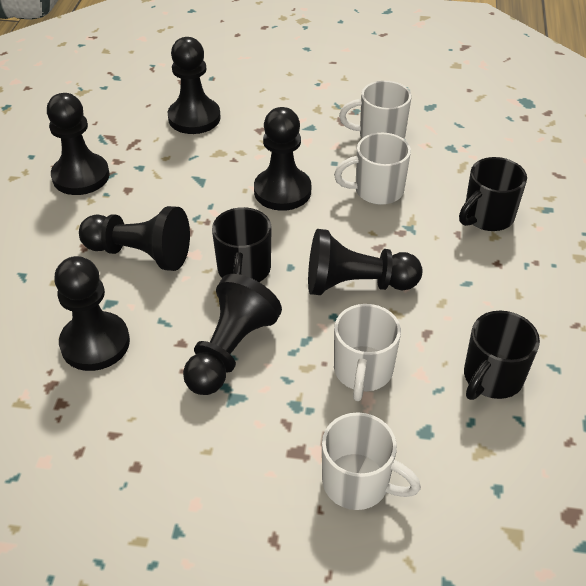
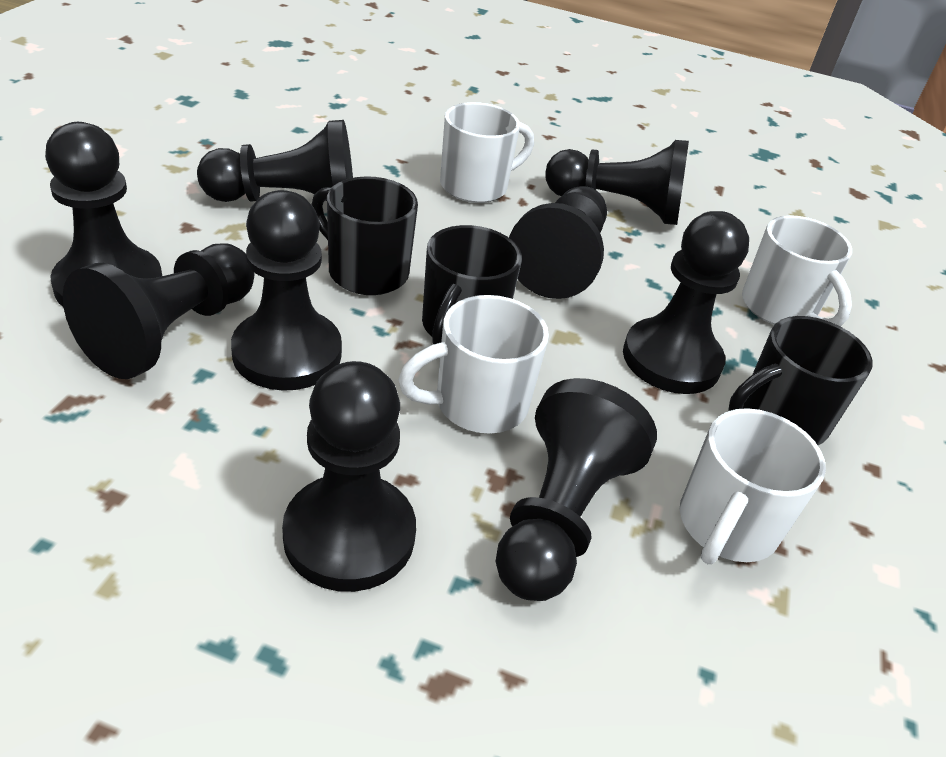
black pawn: [47,93,110,195] [54,256,130,371] [79,206,190,271] [168,37,221,134] [183,274,282,395] [254,107,311,211] [308,229,422,295] = 7 -> [45,122,162,307] [63,243,255,379] [197,120,353,202] [231,190,342,391] [282,361,416,592] [495,378,657,601] [509,186,607,299] [546,140,689,225] [623,211,749,394] = 9

